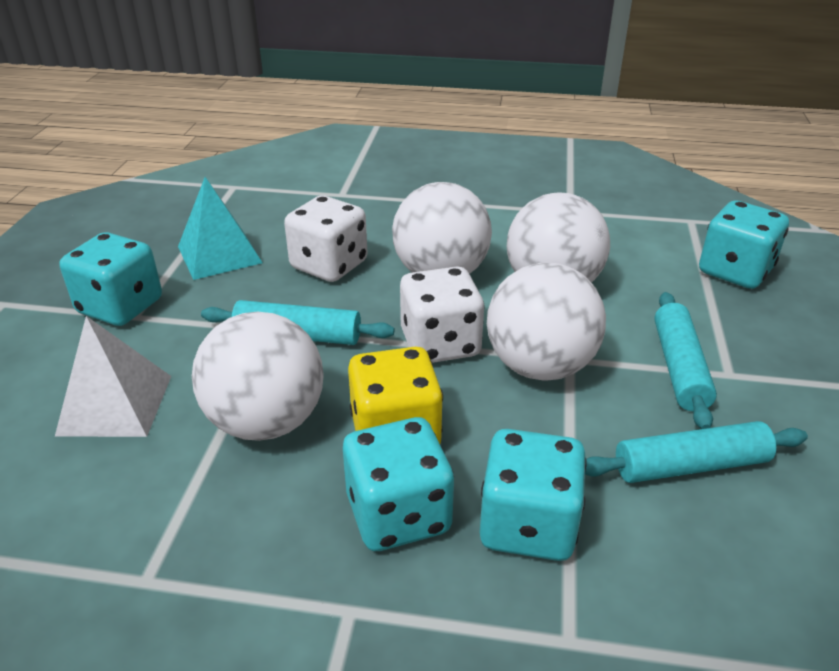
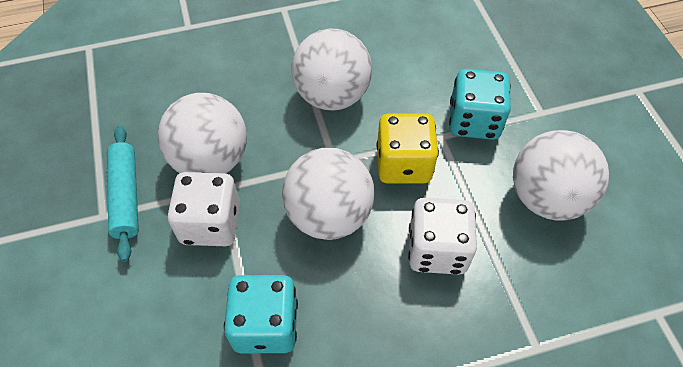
turquoise dice: [59,232,162,326] [343,417,454,551] [480,429,587,561] [699,200,789,289] = 4 -> [224,275,298,353] [449,69,511,140] = 2
turquoise pyramid: [178,177,262,280] = 1 -> none = 0
turquoise rolling pin: [201,300,395,345] [585,421,808,483] [654,292,717,429] = 3 -> [107,126,139,262] = 1
white pyramid: [55,316,171,437] = 1 -> none = 0

